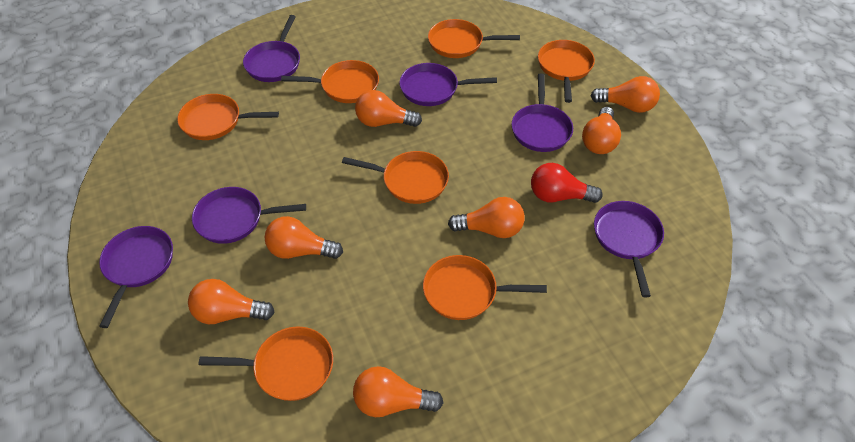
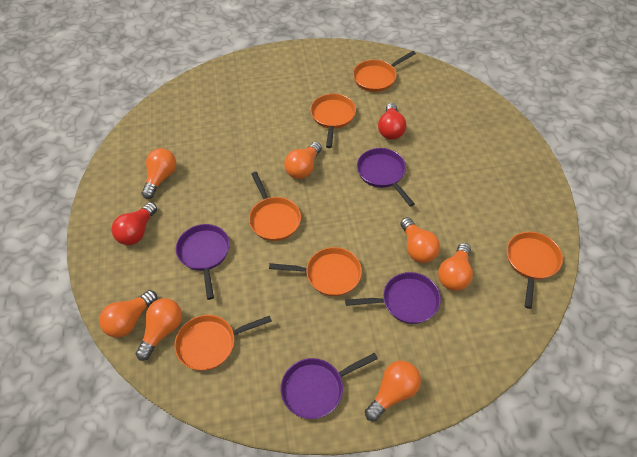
orange pan: [177,94,279,140] [199,326,333,401] [281,60,379,103] [342,151,449,204] [423,255,547,320] [428,19,520,58] [538,40,595,103] = 7 -> [174,315,272,371] [249,172,301,241] [269,247,362,296] [310,94,356,148] [353,51,416,92] [507,232,563,309] = 6
purple pan: [99,226,173,328] [192,187,306,244] [243,15,300,82] [399,63,497,106] [511,73,573,152] [594,201,664,297] = 6 -> [176,224,230,300] [280,353,378,419] [345,272,441,324] [357,148,415,207] = 4
red light bulb: [531,163,603,203] = 1 -> [111,202,157,245] [378,103,406,140] = 2

